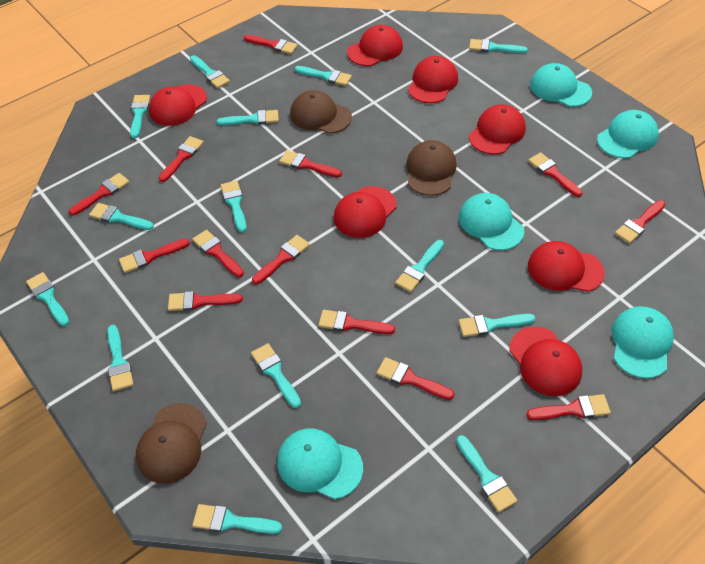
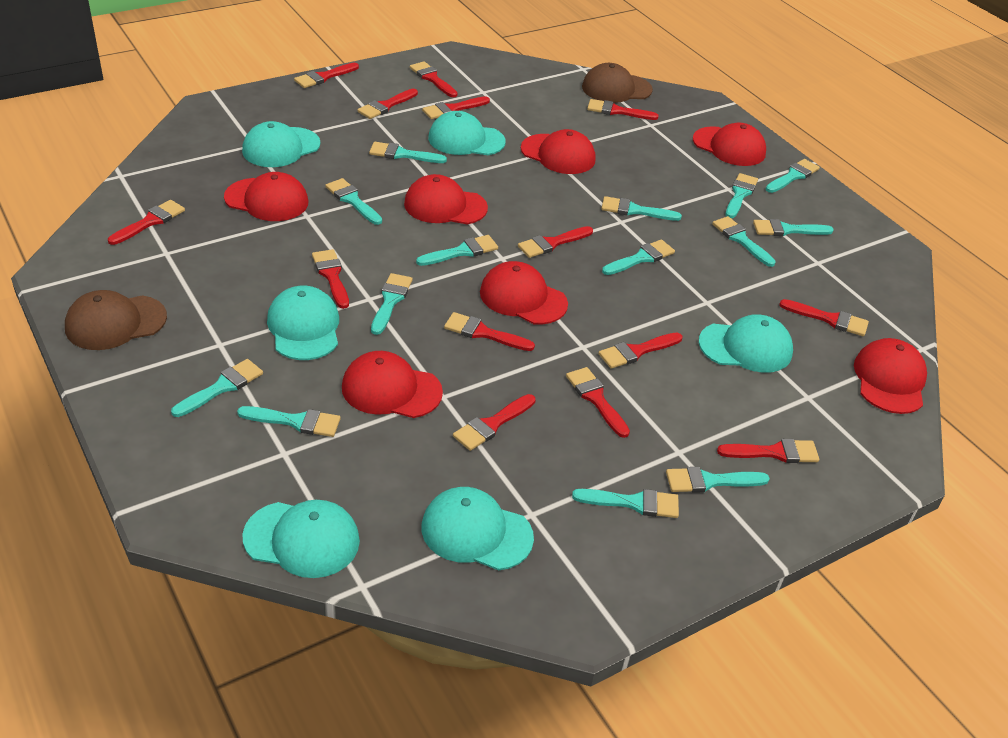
brown cap: [136,403,207,484] [290,90,352,134] [406,140,457,196] = 3 -> [65,290,167,350] [582,63,653,103] = 2
red brush: [69,173,130,216] [119,239,190,273] [159,136,204,182] [168,291,243,311] [192,230,244,277] [244,35,298,54] [252,235,310,284] [279,150,342,177] [319,310,395,334] [377,357,455,400] [526,394,611,420] [528,152,582,197] [615,200,665,244] = 13 -> [108,200,185,245] [294,63,359,88] [312,249,349,309] [357,89,418,119] [410,61,458,97] [422,96,490,119] [444,312,535,351] [453,394,536,451] [518,226,593,258] [566,367,630,438] [587,99,659,120] [599,333,682,369] [717,439,819,463] [779,299,869,336] = 14
turquoise cap: [277,428,363,499] [459,193,524,250] [530,63,592,107] [597,110,659,158] [612,306,674,378] = 5 -> [242,121,321,167] [242,500,360,578] [267,286,339,360] [422,487,534,570] [428,111,506,155] [699,314,793,373] = 6

